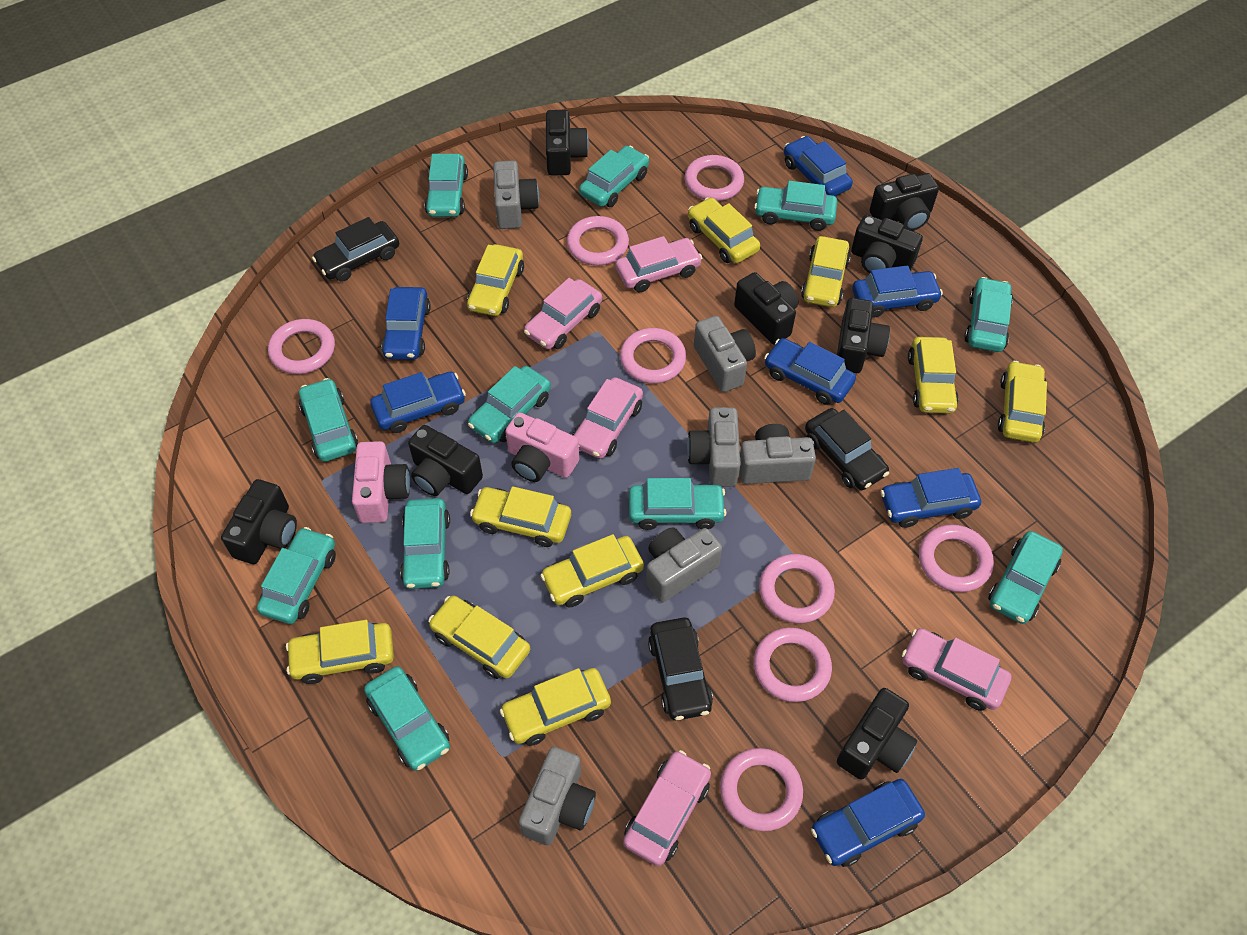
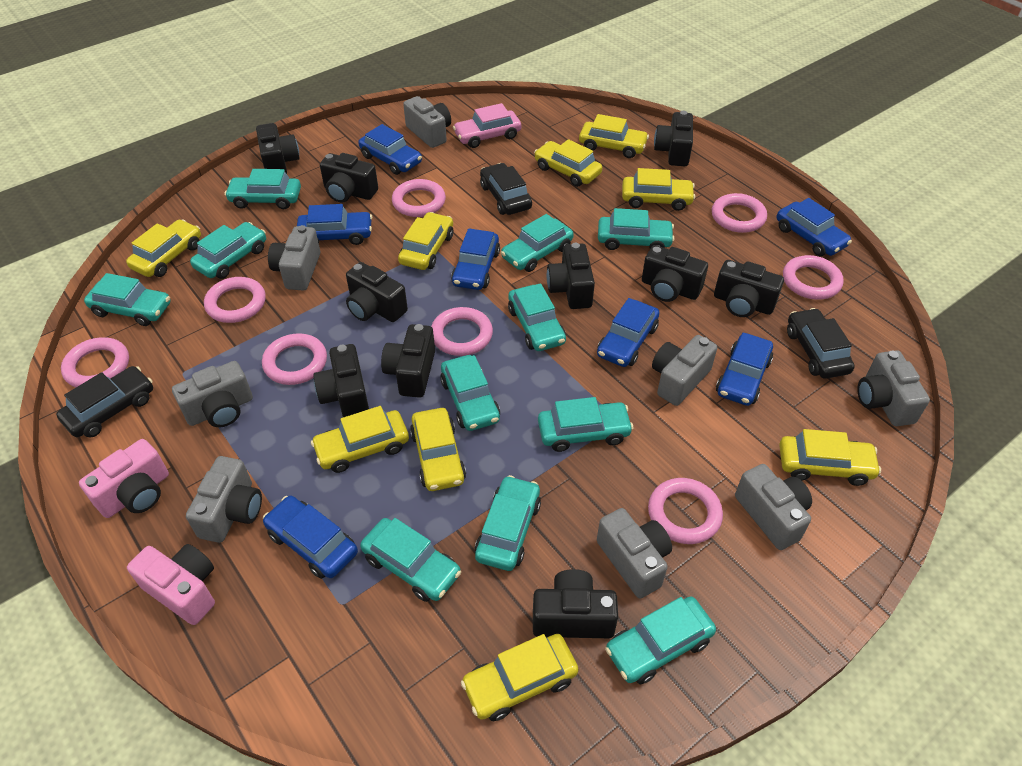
black camera: [221,479,297,564] [408,425,483,496] [546,110,589,175] [734,272,798,345] [837,298,890,373] [837,688,917,780] [851,215,923,273] [870,173,939,231] = 8 -> [256,123,300,174] [313,344,369,417] [320,153,378,203] [346,262,408,322] [381,324,435,398] [533,569,618,638] [547,243,595,309] [642,245,708,302] [654,111,693,166] [714,260,784,317] = 10
grey camera: [493,160,539,229] [519,747,596,846] [646,527,722,602] [687,407,741,487] [694,316,756,392] [740,424,816,484] = 6 -> [172,361,253,427] [186,456,262,543] [268,225,320,290] [403,96,451,148] [597,508,672,599] [652,335,717,406] [735,464,812,550] [858,350,930,426] = 8
pink car: [524,278,602,349] [573,377,643,459] [615,236,702,292] [623,750,711,866] [902,628,1011,711] = 5 -> [453,103,521,148] = 1
yellow car: [286,620,394,684] [428,596,530,679] [467,244,524,316] [470,486,571,547] [500,668,611,746] [540,534,644,608] [688,197,760,263] [801,236,851,307] [908,337,959,413] [998,361,1047,443] = 10 -> [126,219,201,277] [311,406,409,473] [398,212,453,270] [410,408,466,491] [461,634,579,721] [534,139,602,187] [579,114,649,158] [622,168,695,211] [779,429,881,486] = 9

